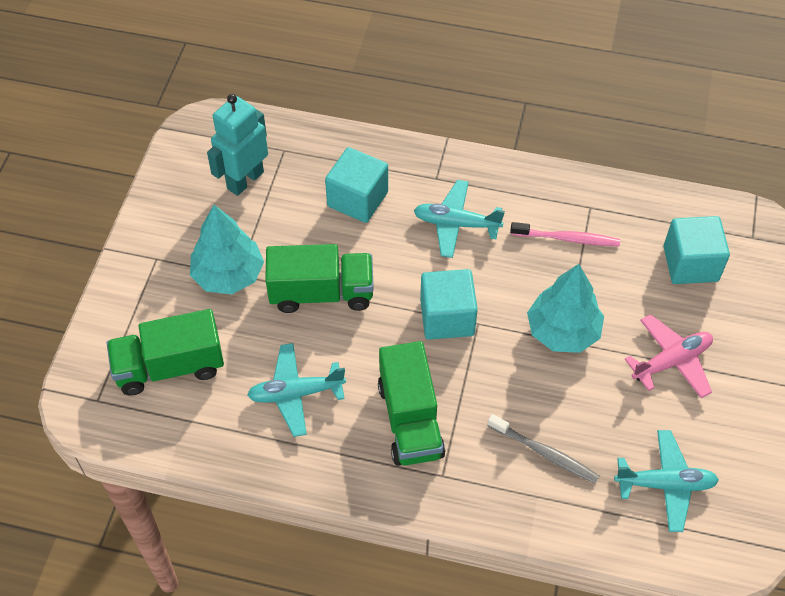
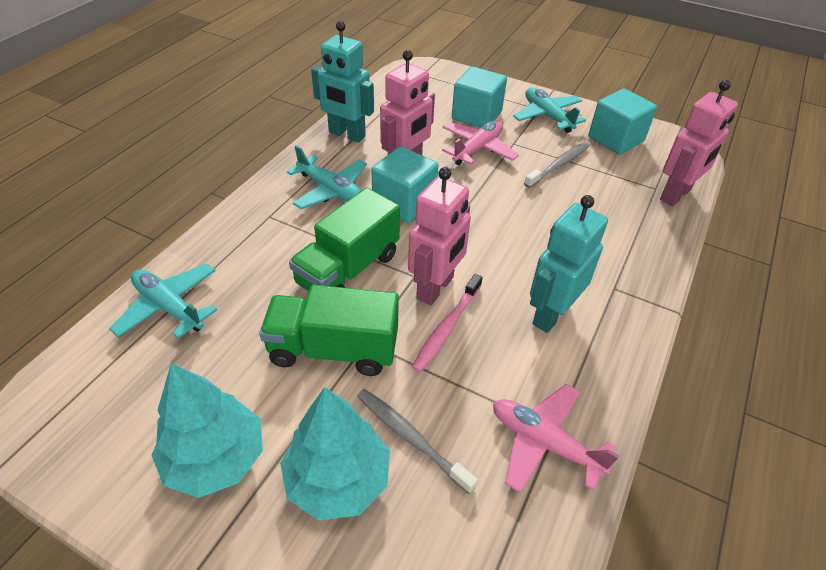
green truck: [107,309,224,396] [265,244,374,313] [378,341,446,466] = 3 -> [259,285,399,376] [289,188,400,291] = 2
grey toothbrush: [488,414,599,483] = 1 -> [357,389,478,494] [524,142,590,188] = 2
pink plane: [625,314,713,398] = 1 -> [442,120,519,165] [493,384,619,494] = 2
pink robot: none = 0 -> [380,50,435,155] [408,167,471,305] [660,80,738,206] = 3
turquoise robot: [207,94,268,196] = 1 -> [311,21,374,143] [530,195,608,333] = 2

